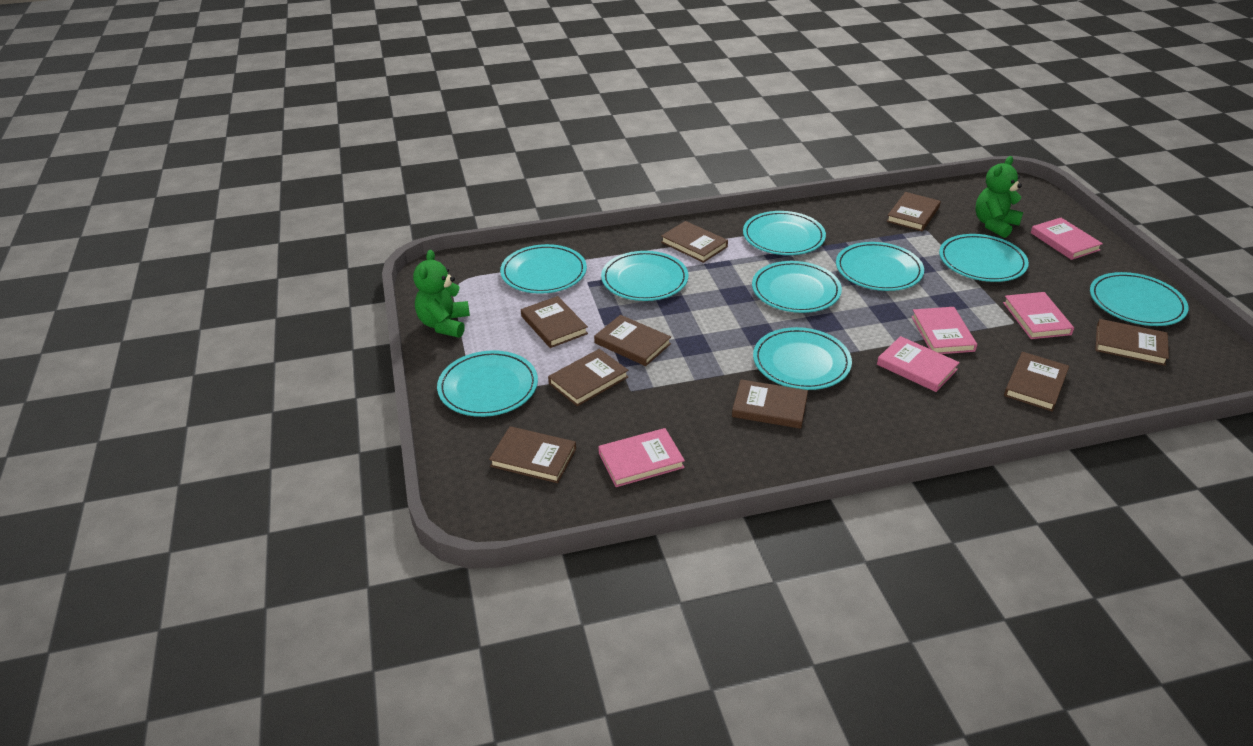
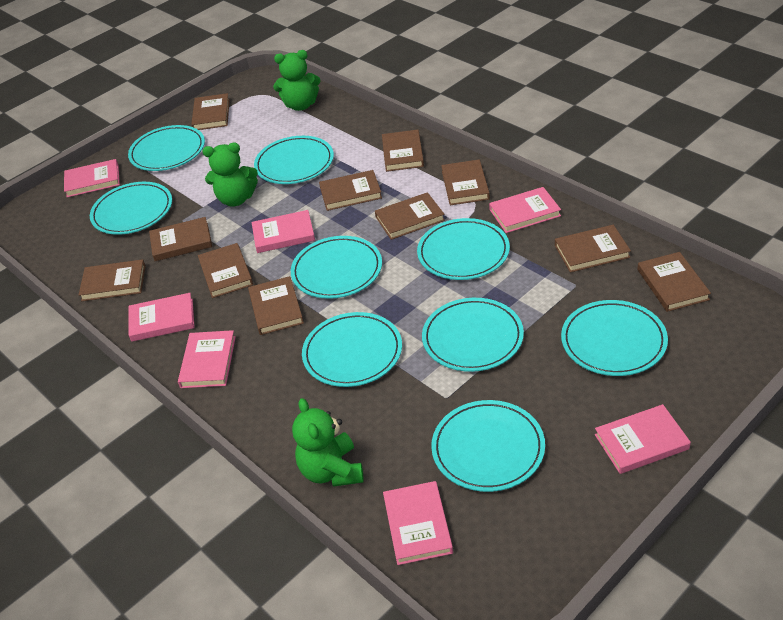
brown book: [489,426,576,483] [521,296,588,348] [548,349,629,406] [594,315,671,366] [661,221,728,263] [732,379,808,429] [886,192,941,231] [1004,352,1069,412] [1095,319,1169,366] = 9 -> [79,259,146,301] [149,217,212,261] [191,93,230,130] [198,243,253,298] [248,276,304,335] [319,170,382,211] [375,192,445,240] [382,130,424,172] [441,160,490,205] [555,225,631,273] [637,252,711,312] = 11
green teddy bear: [413,250,470,337] [975,156,1023,238] = 2 -> [202,143,258,207] [273,50,320,111] [292,398,364,487] = 3
pink book: [598,428,685,487] [877,336,960,392] [911,307,977,354] [1003,292,1074,339] [1031,218,1103,260] = 5 -> [64,159,120,197] [128,293,195,342] [178,330,236,388] [251,210,315,253] [383,481,453,565] [489,187,561,233] [595,404,691,474] = 7

